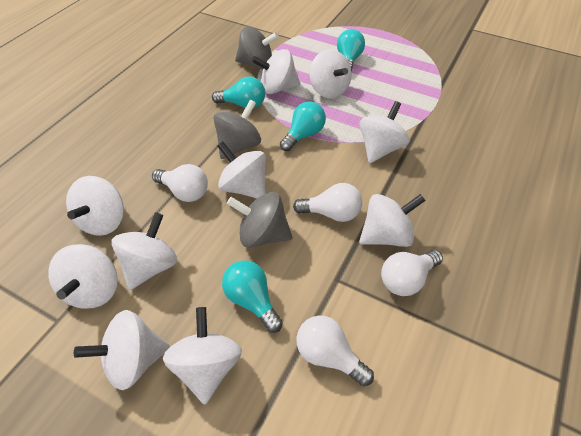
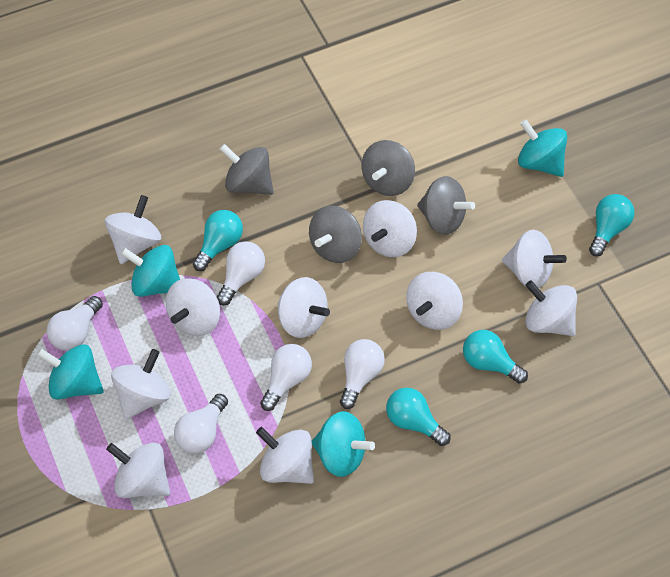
grey spinning top: [214,99,261,159] [227,192,292,248] [235,26,279,69] = 3 -> [220,144,274,195] [309,206,362,263] [362,140,415,196] [417,176,475,235] = 4
turquoise spinning top: none = 0 -> [37,344,104,400] [120,245,180,297] [312,412,375,477] [518,119,567,177] = 4
white light bulb: [152,164,208,202] [293,183,362,222] [297,315,374,386] [381,250,443,296] = 4 -> [47,296,103,351] [174,394,228,454] [217,241,265,305] [260,344,312,411] [340,339,385,409] = 5

